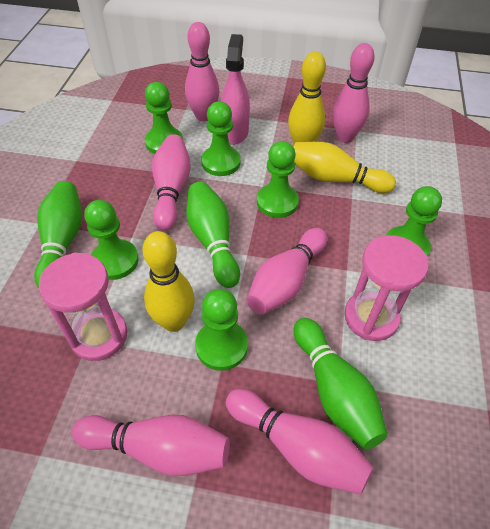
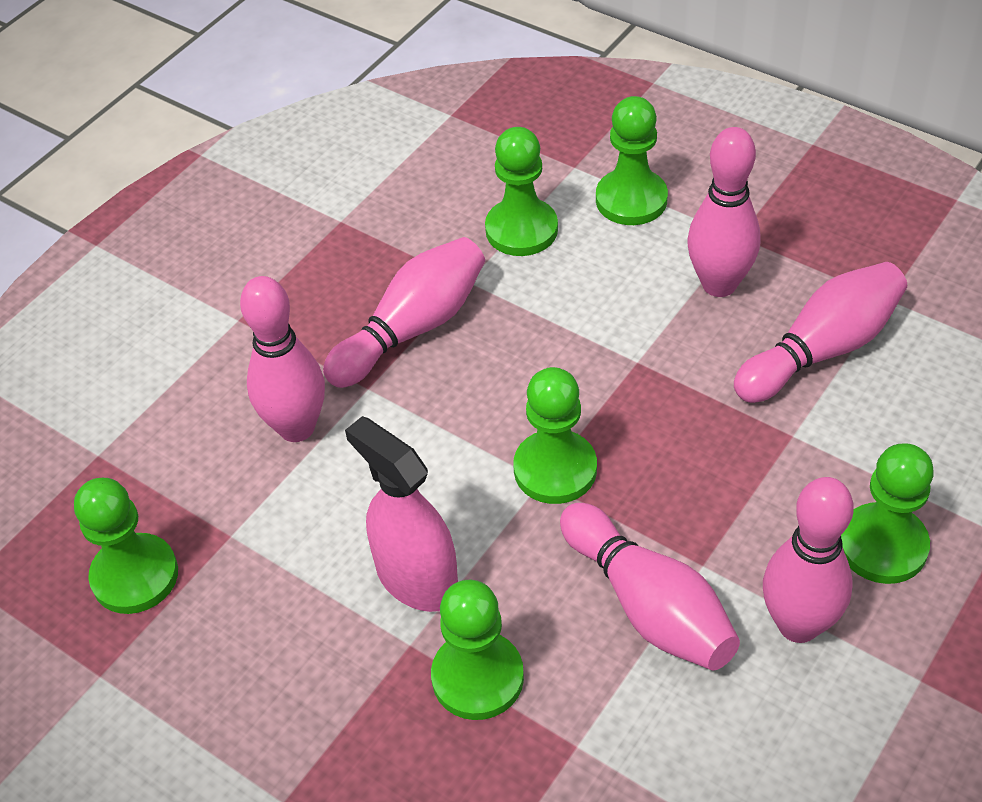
green bowling pin: [34,181,82,288] [186,182,240,288] [294,318,388,450] = 3 -> none = 0
pink hourglass: [39,252,127,361] [344,235,429,341] = 2 -> none = 0
yellow bowling pin: [142,231,195,332] [288,52,326,144] [294,142,396,193] = 3 -> none = 0

